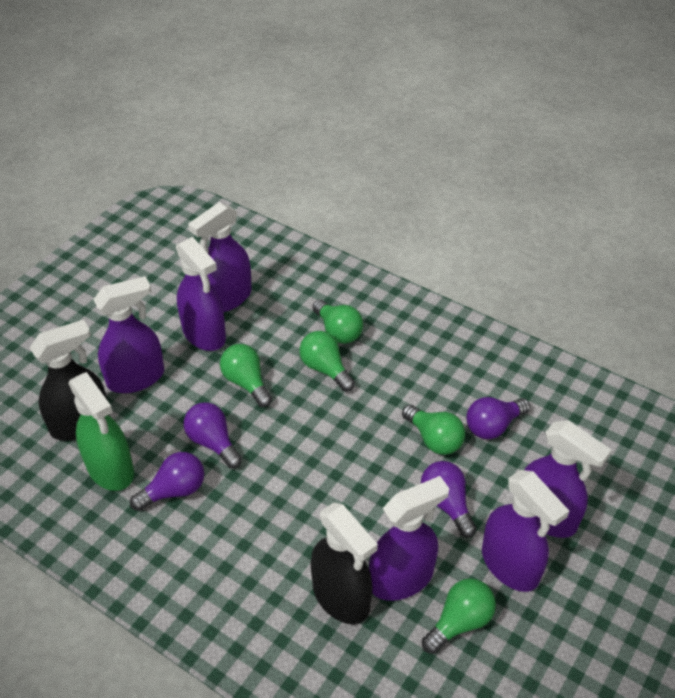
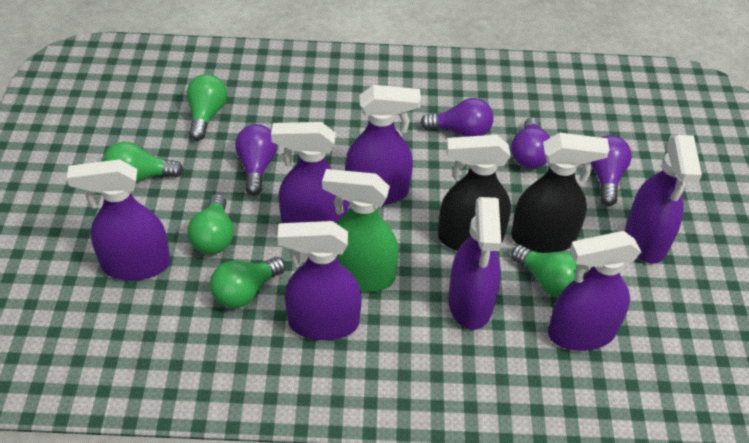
purple spray bottle: [93,276,164,393] [176,237,226,351] [188,202,252,312] [369,476,449,601] [482,470,569,592] [524,420,612,538] = 6 -> [67,159,171,281] [271,122,349,223] [278,221,362,340] [345,85,421,205] [448,197,501,330] [548,231,641,351] [625,135,702,264] = 7

